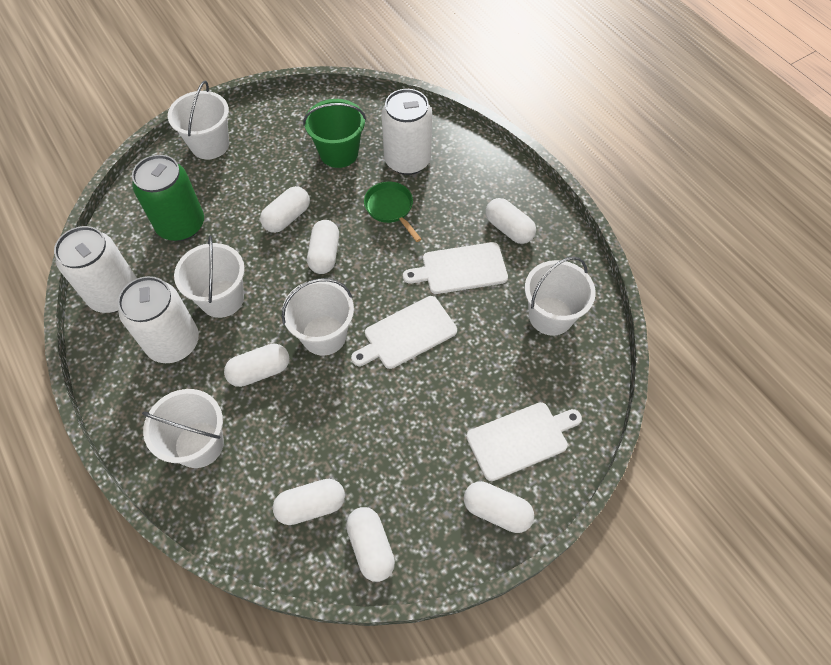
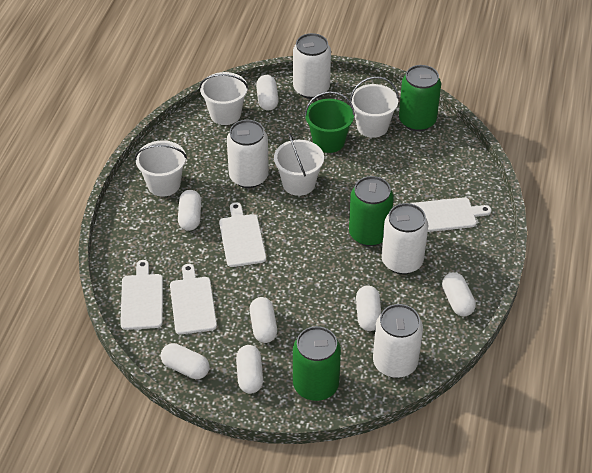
green can: [132,155,204,241] = 1 -> [293,326,341,401] [349,176,394,246] [399,65,441,131] = 3
green pan: [364,181,421,242] = 1 -> none = 0
white bucket: [142,389,224,468] [168,81,229,159] [174,235,245,318] [282,278,354,356] [525,256,596,336] = 5 -> [135,140,187,197] [199,72,249,125] [274,133,324,196] [350,76,399,138] = 4
white can: [54,226,137,313] [118,276,199,363] [381,89,432,175] = 3 -> [227,120,269,188] [293,33,331,99] [373,304,423,378] [382,203,428,274] = 4
white cutting board: [351,296,457,369] [403,242,508,294] [467,402,582,481] = 3 -> [120,260,163,330] [170,264,217,335] [219,202,266,267] [411,197,491,232] = 4

